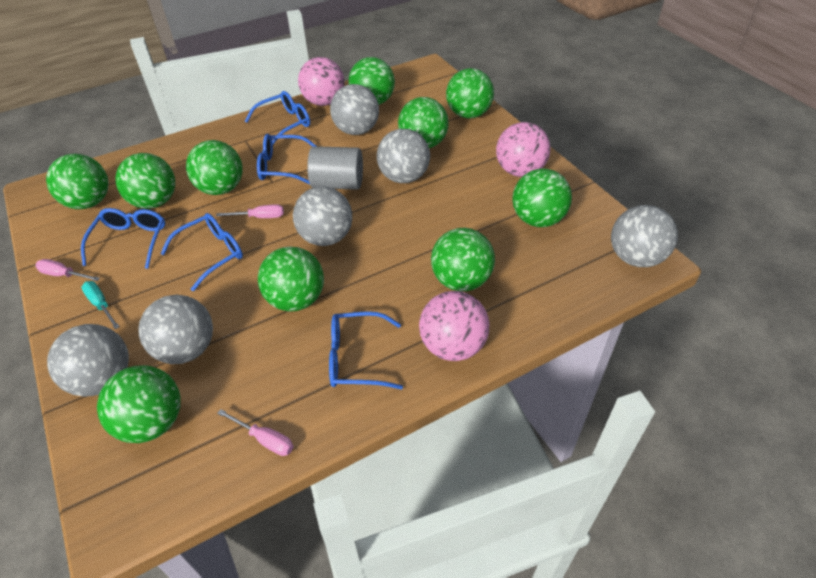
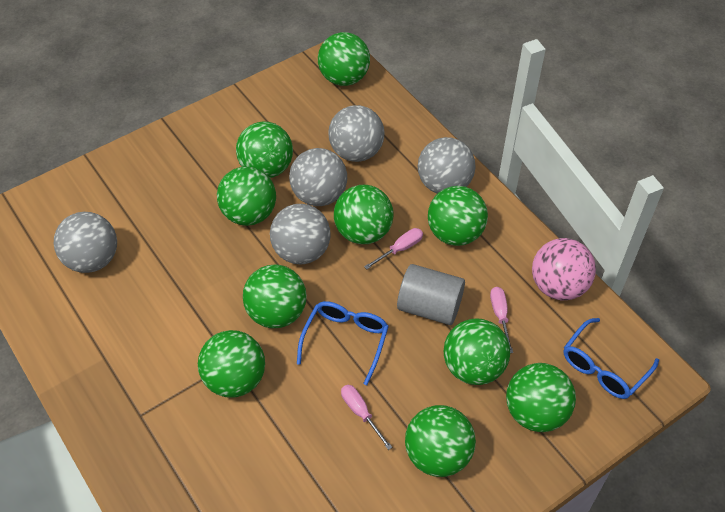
blue glasses: [81,208,165,269] [160,213,243,291] [245,91,310,144] [257,134,316,184] [329,311,403,389] = 5 -> [297,301,389,385] [563,318,659,399] = 2
grey ball: [47,324,129,397] [138,295,213,364] [293,187,352,246] [330,84,379,135] [377,129,430,183] [611,205,678,267] = 6 -> [54,212,117,273] [270,204,331,264] [289,148,347,206] [328,105,384,162] [418,137,475,194] = 5
pink ball: [298,57,345,106] [419,291,489,361] [496,122,551,177] = 3 -> [532,238,596,301] = 1
turquoise screwdriver: [81,281,120,329] = 1 -> none = 0

